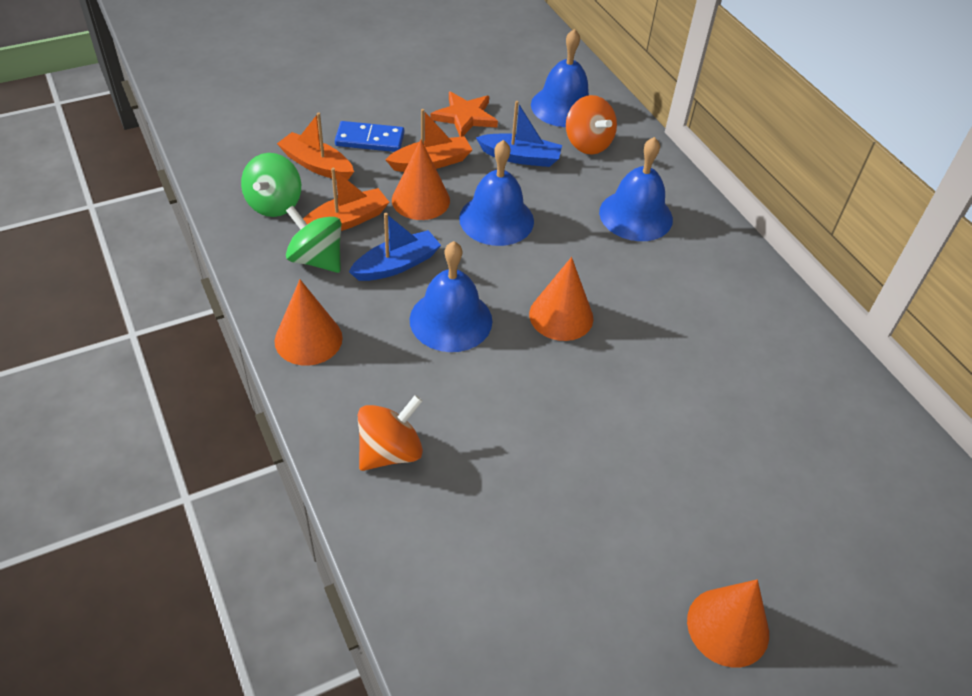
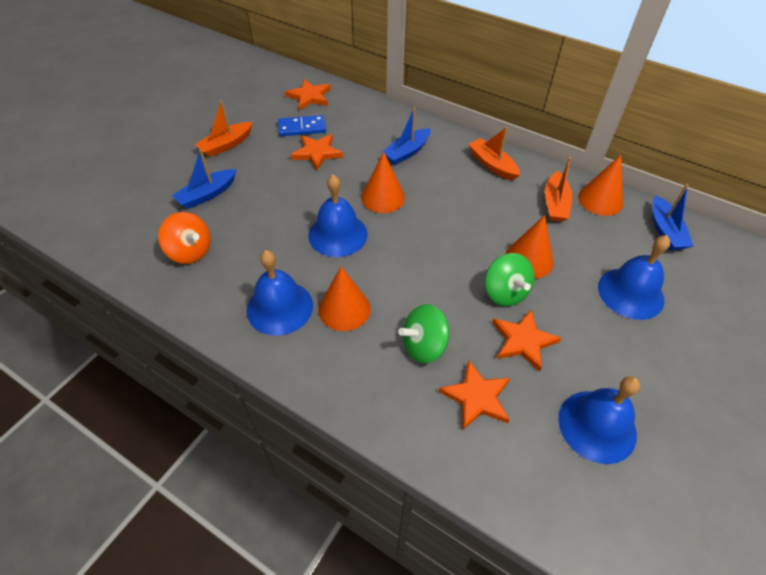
blue boat: [349,213,441,281] [476,101,562,167] = 2 -> [172,149,237,209] [382,107,431,165] [652,184,694,250] = 3
orange spinning top: [358,395,423,471] [566,95,617,154] = 2 -> [158,212,211,264] = 1
orange star: [431,91,498,137] = 1 -> [285,79,330,110] [291,134,343,171] [439,360,510,430] [492,310,561,372] = 4

